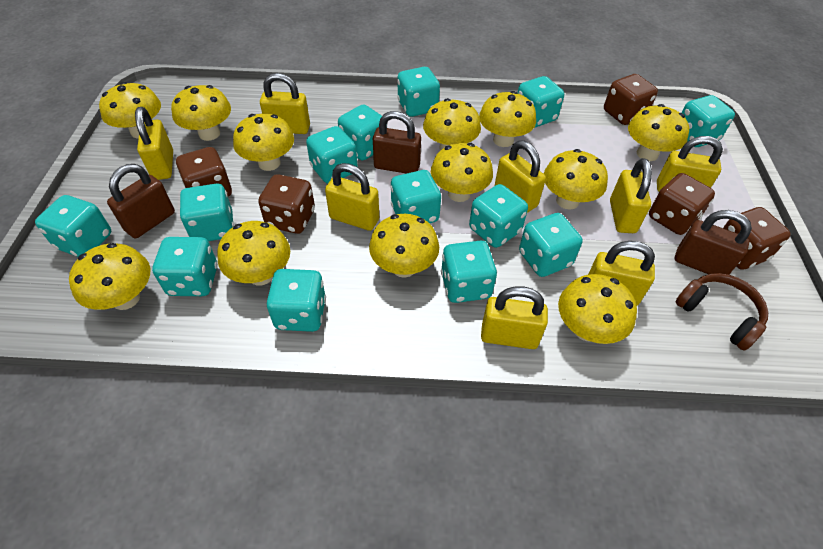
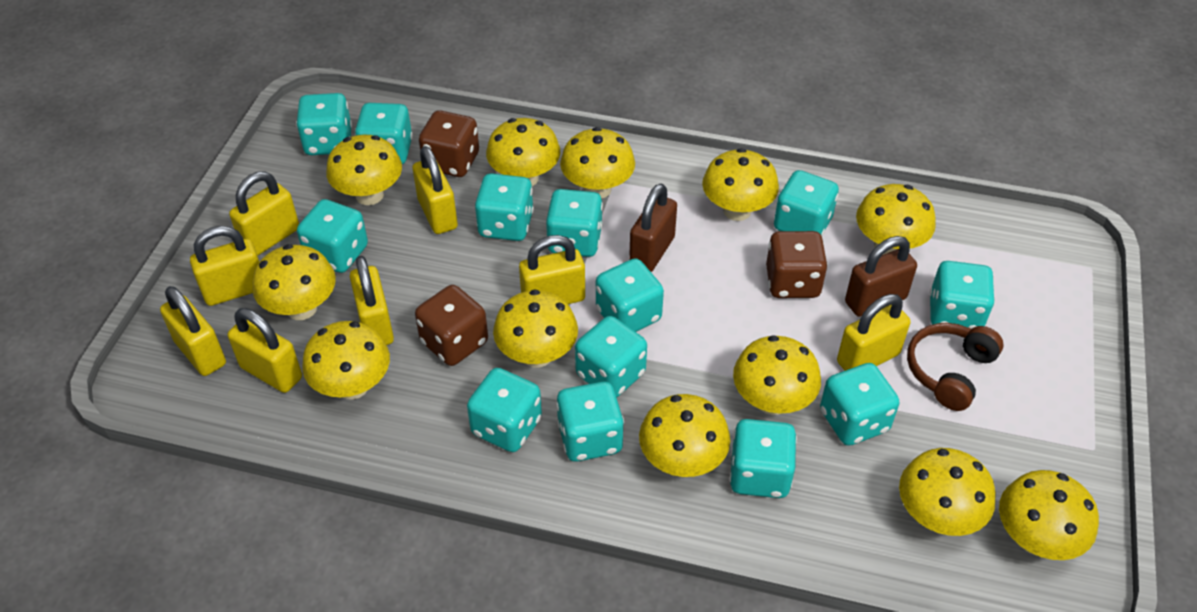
brown dice: [176,147,232,197] [258,174,315,234] [604,74,658,125] [649,173,715,235] [723,207,791,270] = 5 -> [415,285,488,366] [419,110,479,177] [766,231,828,298] = 3
brown padlock: [107,164,175,238] [373,111,421,174] [675,210,752,275] = 3 -> [629,184,677,272] [845,236,917,317] = 2

